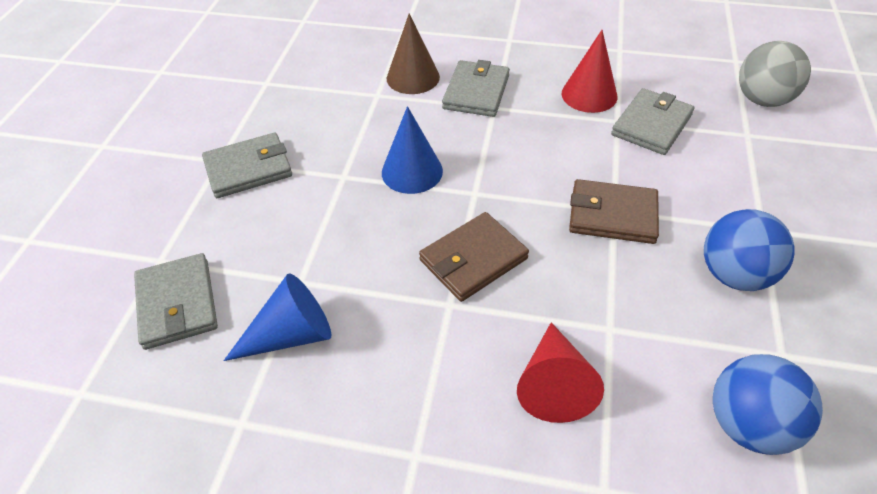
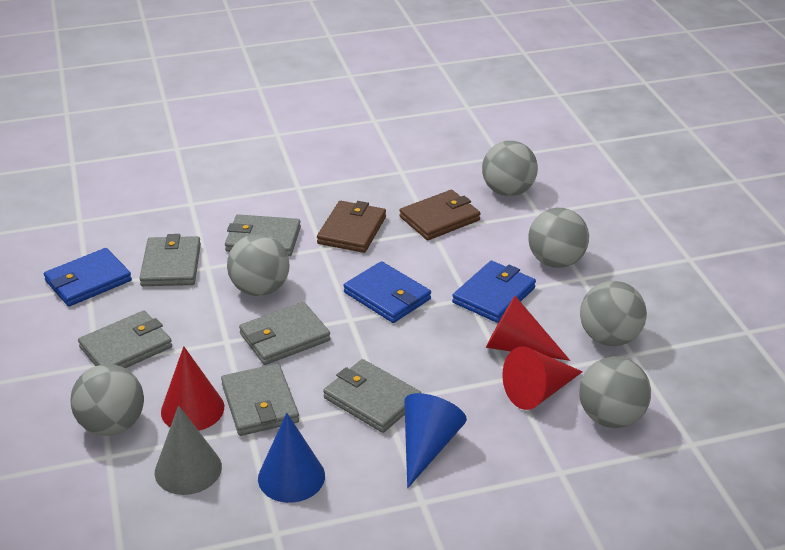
blue ball: [704,209,795,291] [713,354,823,455] = 2 -> none = 0
blue wallet: none = 0 -> [44,248,132,307] [344,261,431,323] [452,261,536,323] = 3
brown cone: [387,13,440,94] = 1 -> none = 0
grey ball: [739,41,811,107] = 1 -> [70,364,144,436] [227,234,290,296] [482,141,538,196] [528,208,589,268] [579,357,651,428] [580,281,647,346] = 6
grey cone: none = 0 -> [155,405,222,495] = 1
grey wallet: [134,253,218,350] [202,133,292,198] [442,60,510,117] [611,88,694,155] = 4 -> [78,311,172,368] [139,234,201,286] [221,364,299,436] [225,214,301,256] [239,302,331,365] [323,359,421,433] = 6
red cone: [517,322,604,423] [561,30,617,113] = 2 -> [161,346,224,431] [486,296,570,361] [502,346,583,410] = 3

